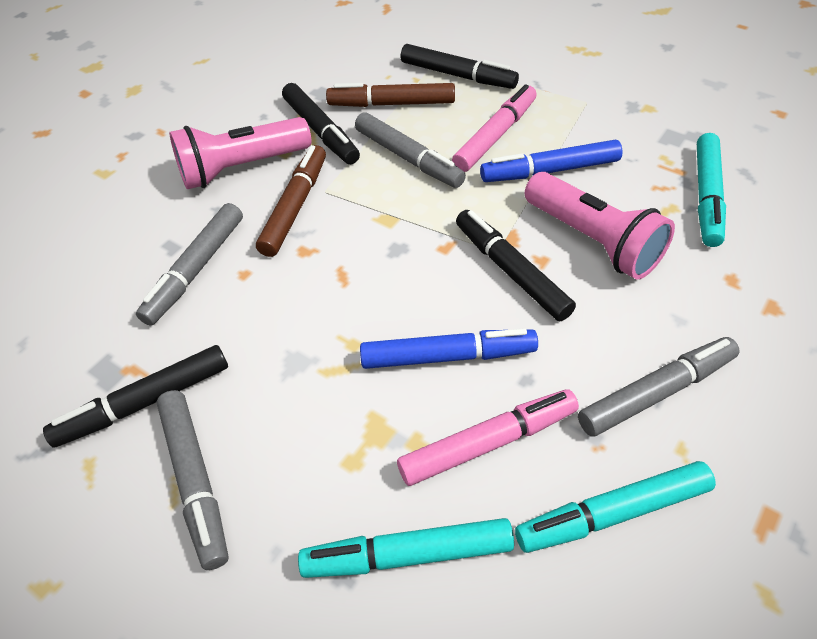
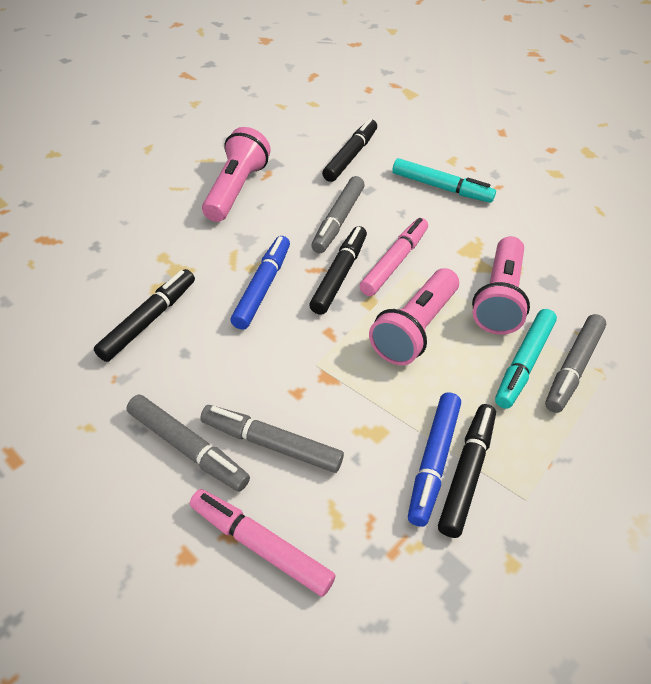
brown marker: [256,145,326,257] [326,83,455,107] = 2 -> none = 0
pink flashlight: [169,117,312,189] [525,172,675,280] = 2 -> [202,127,271,222] [369,268,459,365] [472,236,530,335] = 3
turquoise marker: [298,518,514,578] [515,461,716,553] [697,133,726,247] = 3 -> [392,158,496,203] [495,309,557,409] = 2

